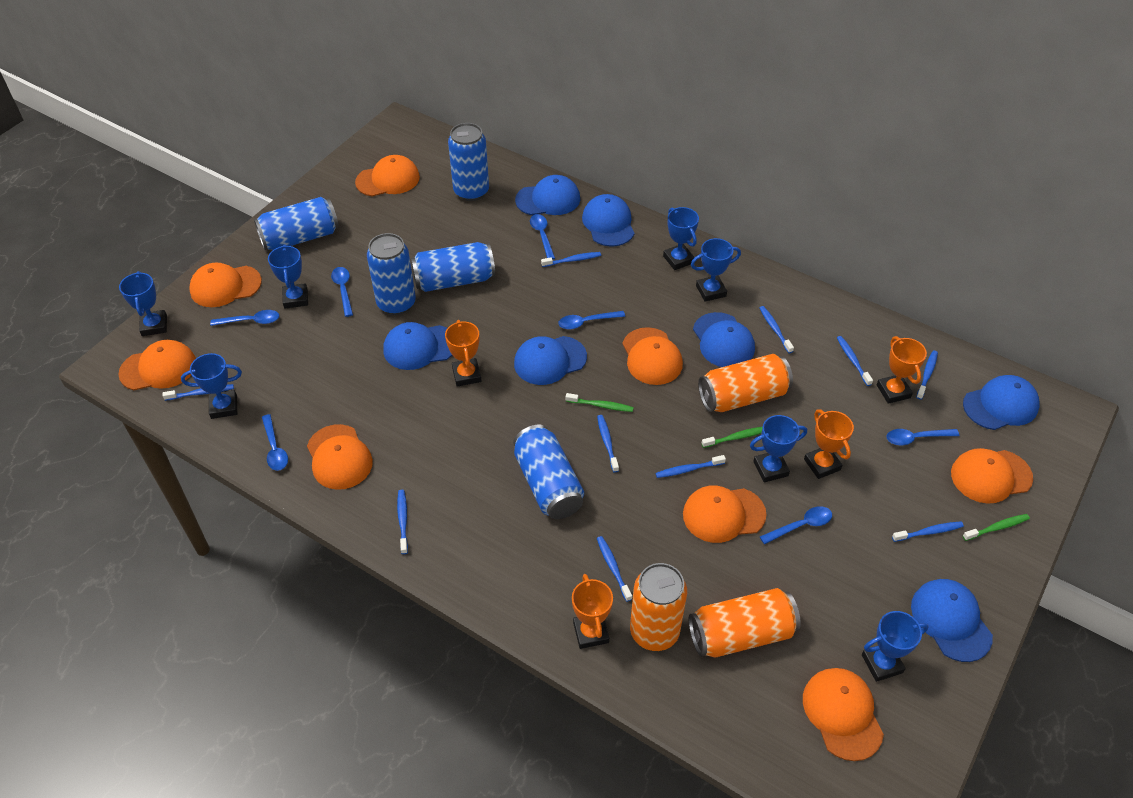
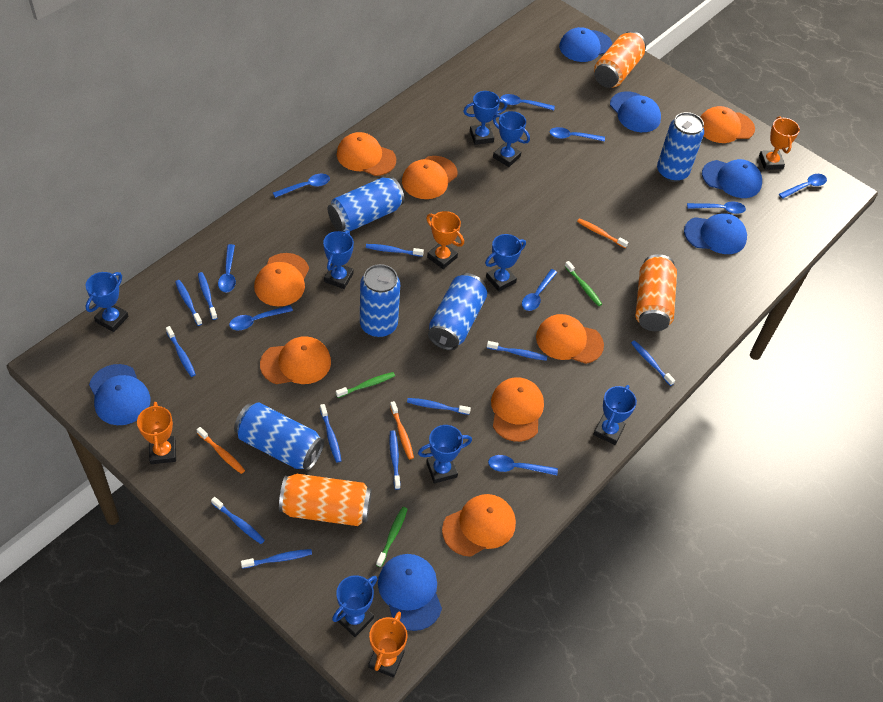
blue cap: [383,322,452,370] [514,336,587,385] [515,175,580,215] [582,194,634,247] [693,312,755,367] [911,579,993,662] [963,375,1040,430] = 7 -> [89,364,151,425] [378,554,442,631] [559,27,612,62] [610,91,661,132] [684,213,747,254] [702,159,762,198] = 6
blue spoon: [210,310,279,326] [262,414,288,471] [331,267,353,317] [530,214,555,260] [558,311,625,330] [760,506,832,545] [887,429,959,445] = 7 -> [218,244,236,292] [229,305,293,330] [273,174,330,198] [488,455,558,476] [500,94,555,110] [522,269,558,311] [550,127,605,142] [687,202,746,214] [779,174,827,199] = 9
blue toothbrush: [163,384,234,401] [397,490,408,554] [541,252,601,267] [597,415,619,472] [597,536,632,602] [655,455,726,478] [760,306,794,353] [837,336,873,386] [892,521,964,542] [916,351,938,400] = 10 -> [166,326,196,377] [175,280,202,326] [198,272,217,320] [211,497,265,544] [241,549,312,569] [320,404,342,463] [366,244,424,257] [389,430,400,490] [407,398,471,415] [487,341,547,361] [631,340,675,386] = 11
blue trophy: [119,271,167,336] [181,353,242,419] [268,245,308,309] [663,207,699,270] [691,238,741,302] [750,415,807,482] [862,611,929,682] = 7 -> [86,272,129,332] [323,230,354,289] [332,575,377,637] [418,425,472,483] [463,91,507,145] [485,234,526,292] [493,111,530,167] [593,385,637,445] = 8
orange toothbrush: none = 0 -> [196,427,245,474] [390,401,414,459] [577,218,628,248] = 3

